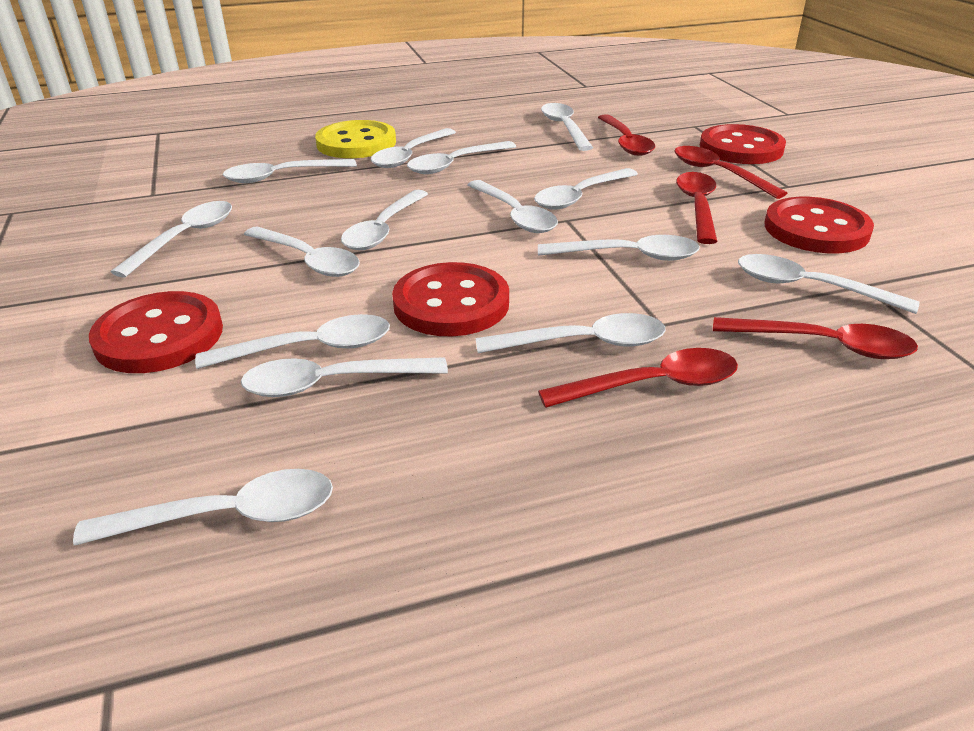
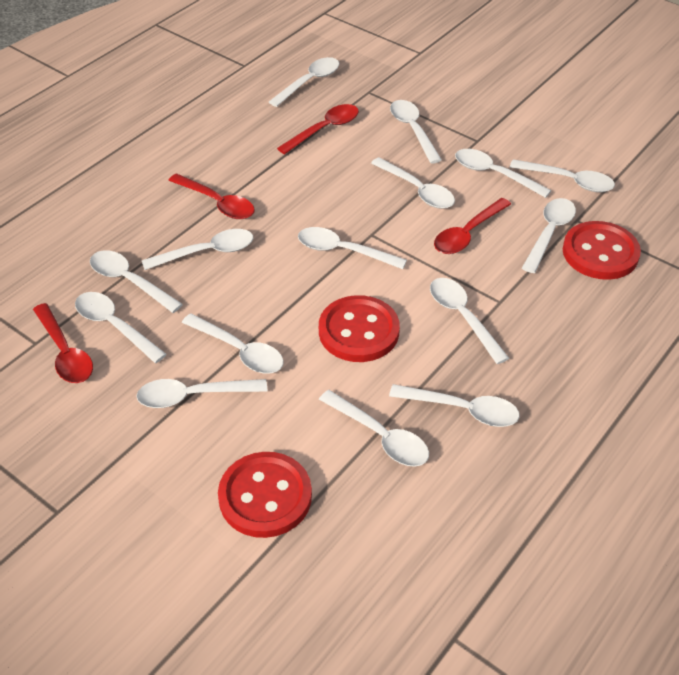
red button: [89,291,223,373] [392,262,509,336] [700,124,786,164] [764,197,874,253] = 4 -> [218,452,312,538] [319,295,400,362] [563,221,641,280] = 3
red spoon: [538,348,738,408] [598,114,655,156] [674,146,787,199] [676,172,717,244] [713,317,918,359] = 5 -> [33,303,93,383] [168,173,255,219] [277,104,359,154] [434,198,511,254] = 4
yellow button: [315,120,396,158] = 1 -> none = 0

